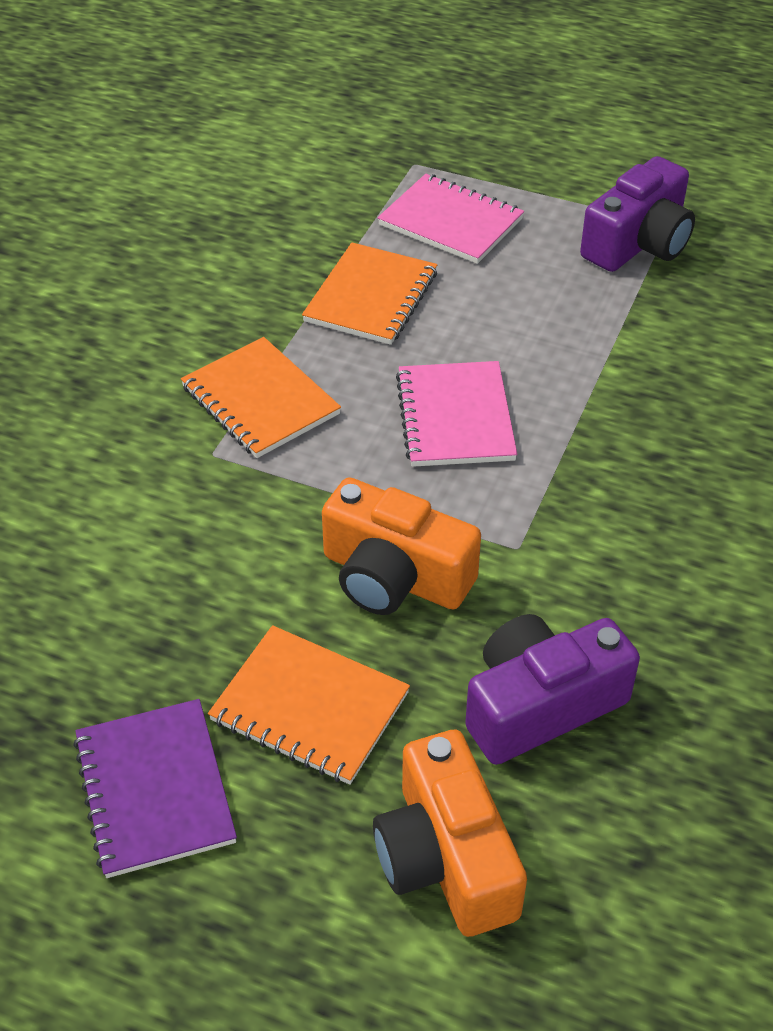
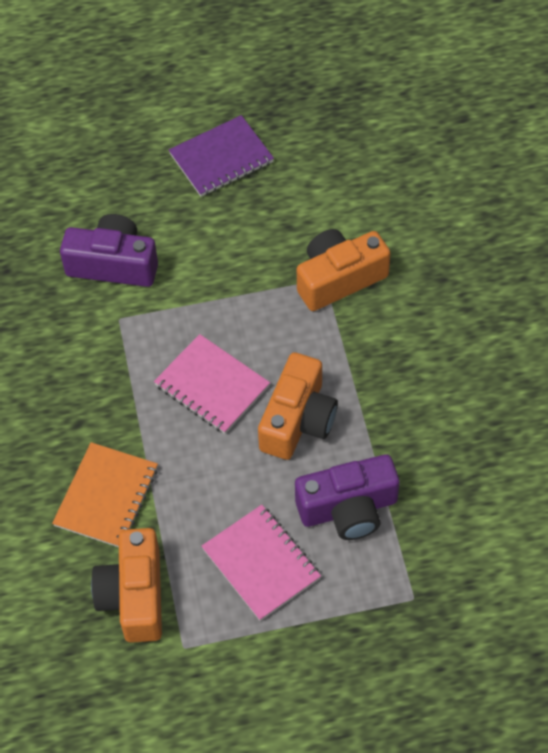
orange camera: [322,477,481,615] [373,730,527,937] = 2 -> [91,528,162,643] [258,352,338,460] [297,229,391,311] = 3
orange notebook: [181,337,341,458] [208,625,410,785] [302,242,437,345] = 3 -> [52,442,158,547] = 1

